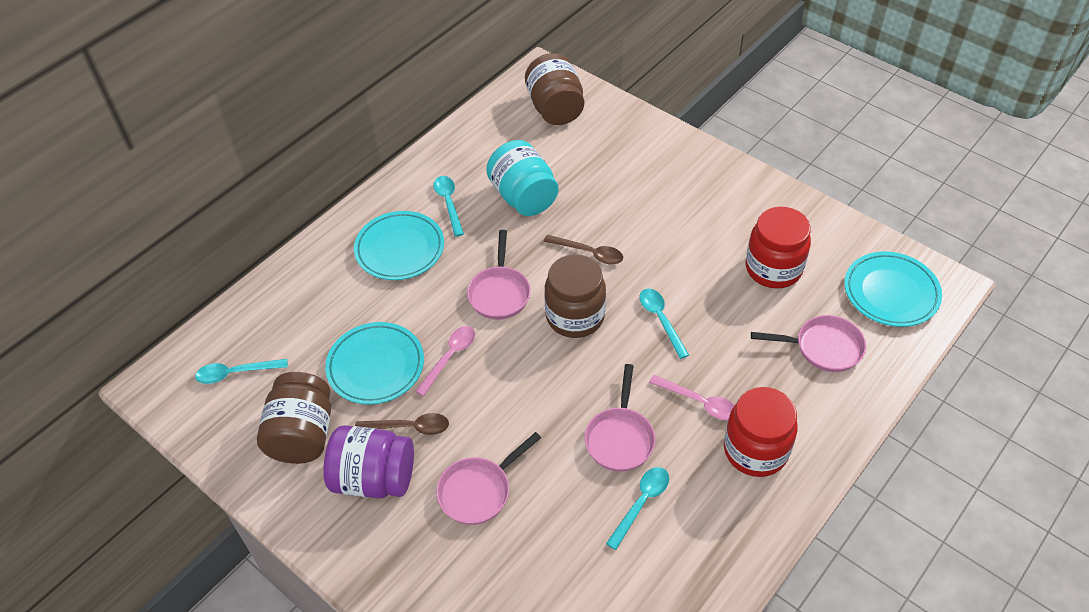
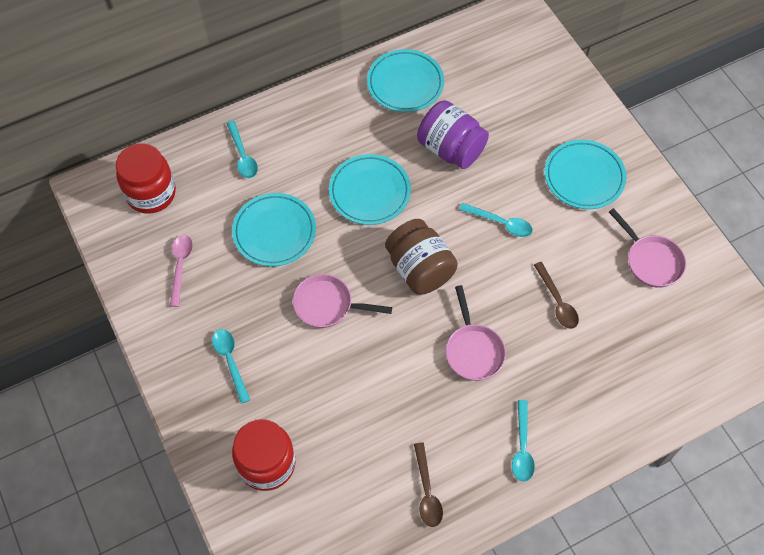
brown jar: [257,372,331,464] [525,53,584,125] [544,254,606,338] = 3 -> [385,219,458,295] = 1
pink pan: [436,432,541,525] [467,230,531,320] [584,364,655,472] [751,315,866,372] = 4 -> [293,274,392,328] [446,285,506,381] [609,208,686,288] = 3
pink spoon: [415,326,475,396] [649,375,735,420] = 2 -> [170,235,193,307] = 1
turquoise jar: [486,140,558,216] = 1 -> none = 0
turquoise plate: [325,322,424,405] [354,211,444,280] [844,252,942,327] = 3 -> [232,193,316,267] [329,154,411,225] [367,49,444,112] [545,140,626,209] = 4

